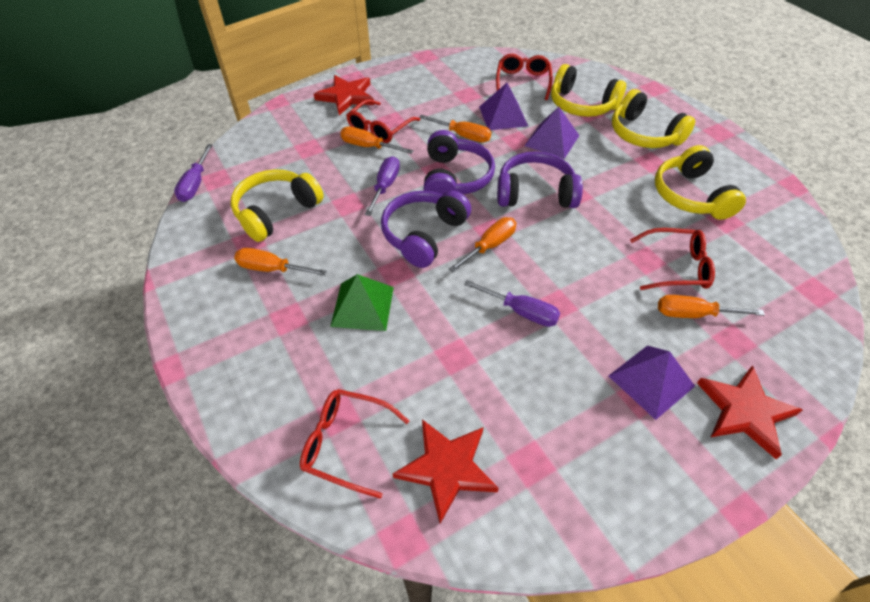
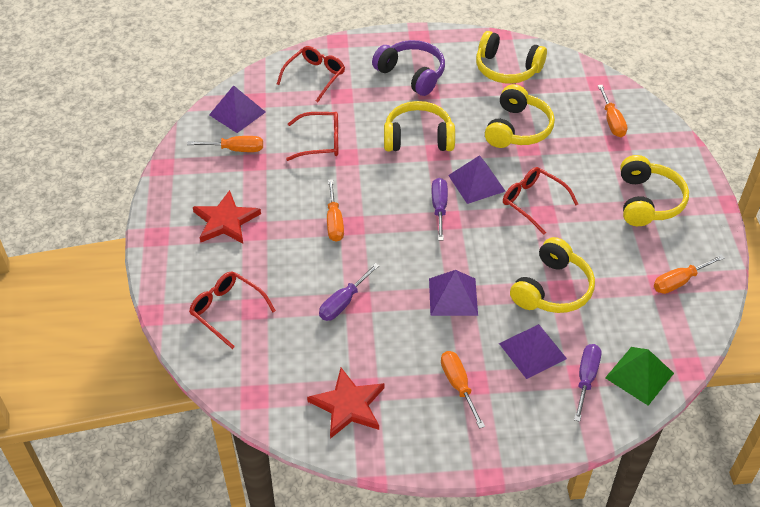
purple headphones: [381,191,471,268] [424,130,495,195] [497,151,583,208] = 3 -> [372,40,445,96] = 1
purple pyramid: [479,83,528,130] [524,107,579,159] [609,345,695,420] = 3 -> [209,85,266,133] [429,270,478,316] [448,155,506,204] [499,324,567,379] = 4
red star: [314,75,374,115] [393,419,499,523] [697,365,802,459] = 3 -> [193,190,261,244] [307,368,384,439] = 2
yellow headphones: [231,169,324,242] [551,64,626,117] [612,89,695,148] [655,145,746,220] = 4 -> [384,101,455,151] [476,31,547,84] [485,84,555,148] [510,237,595,313] [620,155,689,226] = 5

